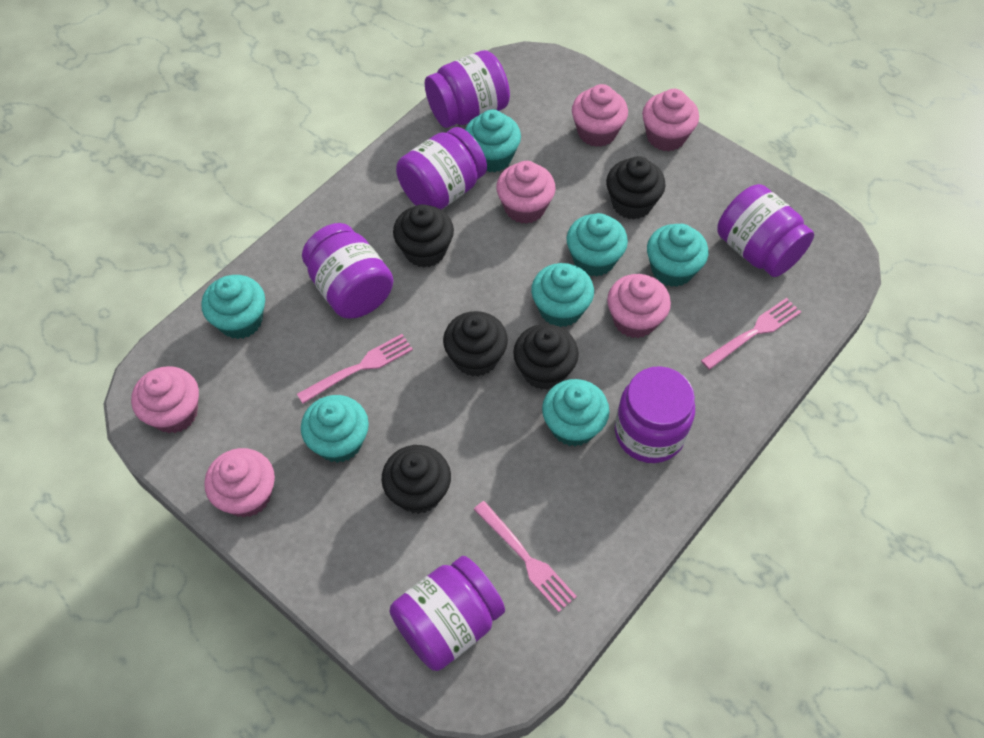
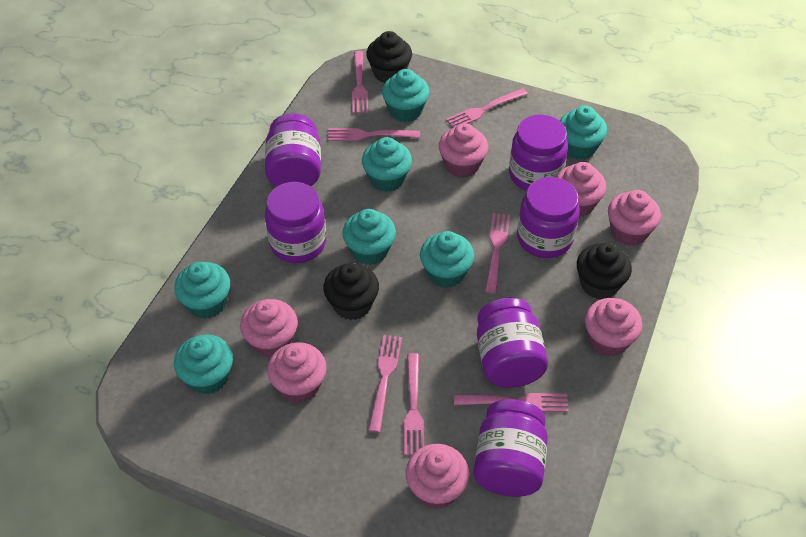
black cupcake: [381,445,451,514] [393,204,454,267] [443,311,508,377] [513,324,579,390] [606,156,666,219] = 5 -> [323,263,379,320] [366,31,412,83] [577,243,632,299] = 3
pink cupcake: [131,366,199,433] [204,448,275,517] [496,161,556,224] [572,84,628,147] [607,274,671,338] [642,89,699,151] = 6 -> [240,299,298,357] [267,342,327,403] [406,444,469,509] [439,123,488,178] [556,162,606,217] [585,298,643,356] [608,190,661,246] = 7
pink fork: [297,334,413,404] [473,501,577,612] [701,298,801,370] = 3 -> [327,128,420,141] [352,51,368,114] [368,335,402,433] [404,353,424,455] [446,88,528,127] [454,393,569,412] [485,213,510,294] = 7

